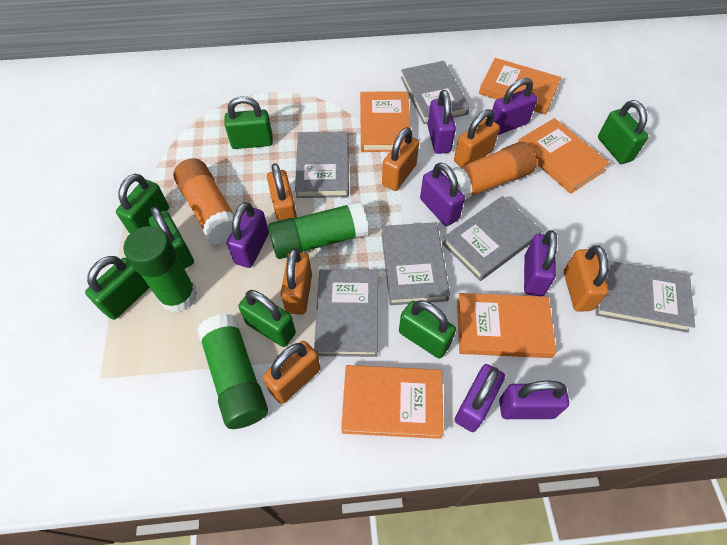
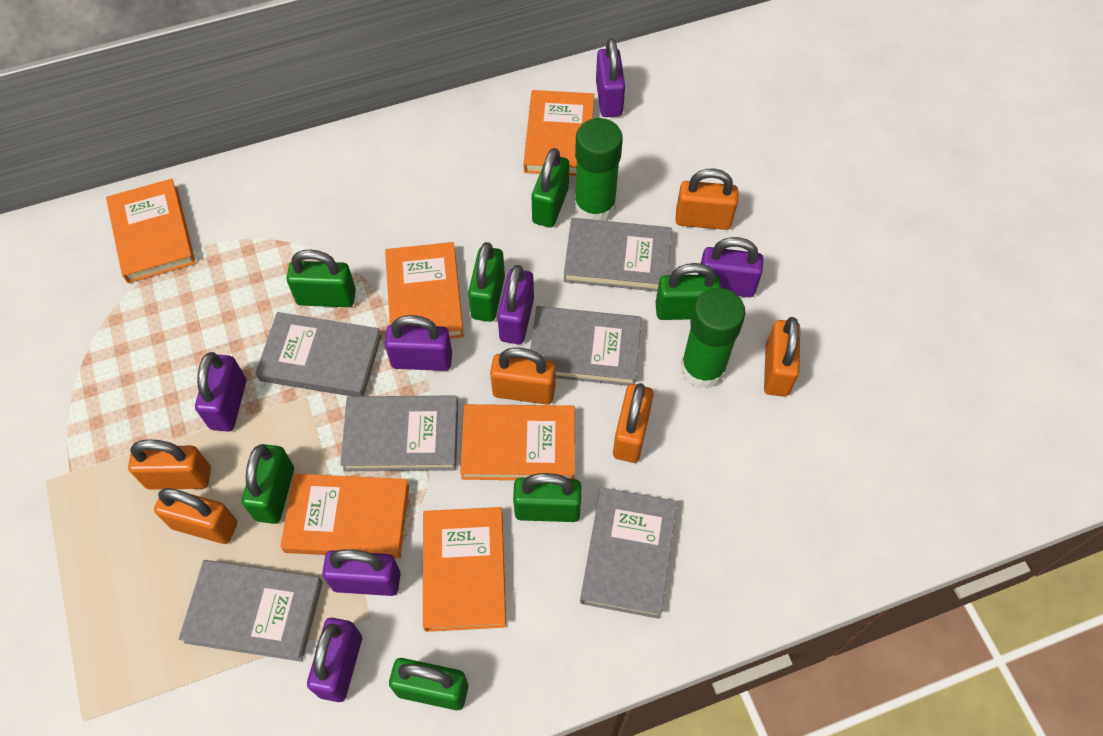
green glue stick: [123,226,197,312] [197,314,268,429] [268,201,368,259] = 3 -> [574,118,623,221] [681,288,746,389] = 2
orange book: [341,365,444,439] [360,91,411,152] [457,293,556,358] [479,58,561,115] [518,118,610,194] = 5 -> [106,179,196,283] [280,474,409,559] [385,242,464,339] [423,507,506,632] [460,404,575,480] [524,90,594,176] = 6
orange glue stick: [173,159,234,245] [445,142,537,201] = 2 -> none = 0

